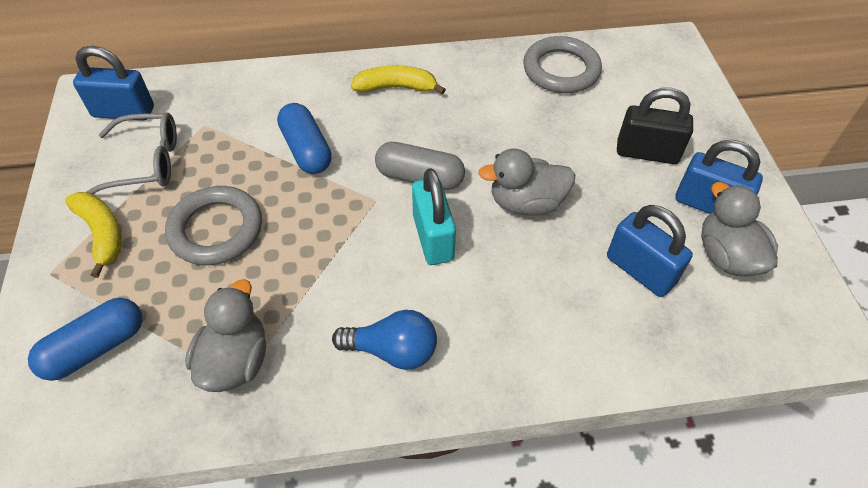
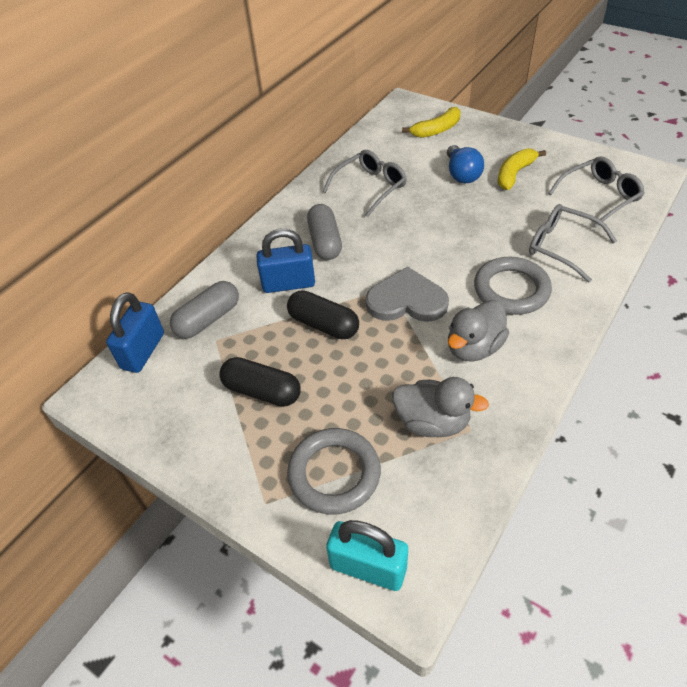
black capsule: none = 0 -> [219,357,301,407] [287,290,359,339] = 2
black padlock: [617,88,693,164] = 1 -> none = 0
blue capsule: [28,298,142,381] [277,103,332,174] = 2 -> none = 0
blue padlock: [73,46,154,121] [607,205,693,297] [675,140,763,214] = 3 -> [106,292,164,373] [256,229,315,293] = 2
grey capsule: [375,142,465,190] = 1 -> [170,281,239,339] [307,204,342,260] = 2
grey duck: [185,279,266,392] [478,148,575,216] [701,182,778,276] = 3 -> [392,377,489,437] [448,300,509,362] = 2
grey glasses: [87,113,177,194] = 1 -> [323,150,407,217] [529,204,617,283] [548,156,645,227] = 3
grey heart: none = 0 -> [366,267,449,322] = 1

